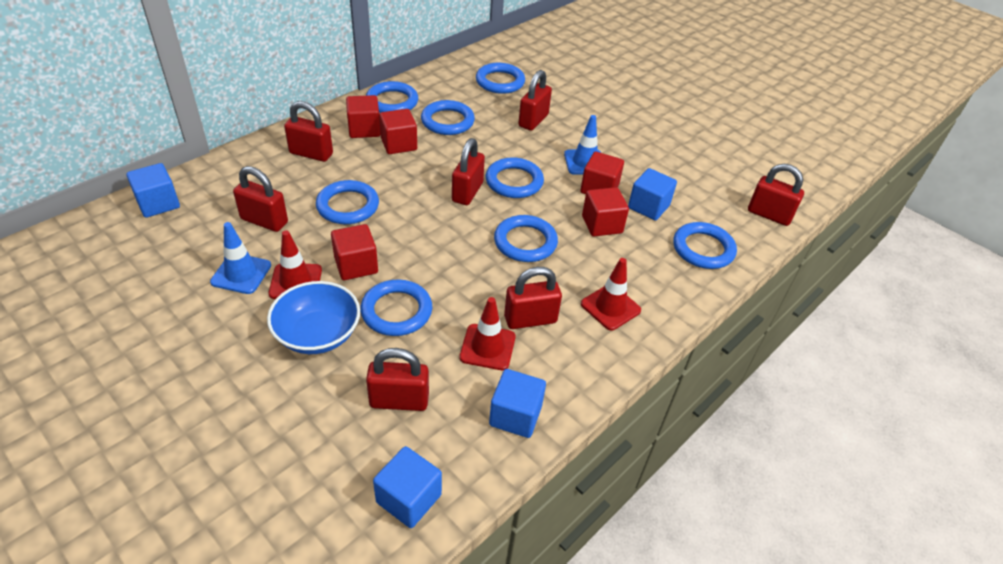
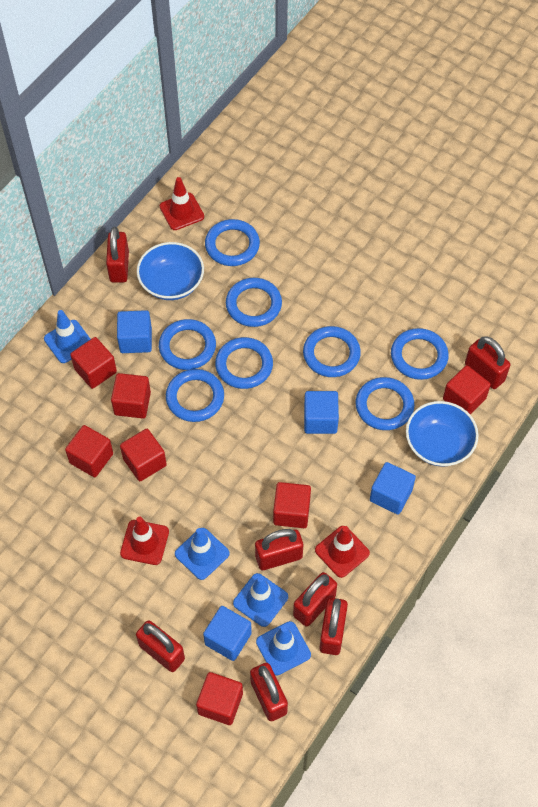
blue bowl: [267,281,360,354] = 1 -> [137,242,204,300] [406,401,478,467] = 2
blue traffic cone: [210,222,271,294] [564,115,601,175] = 2 -> [44,310,91,363] [175,528,230,580] [233,573,288,627] [256,621,311,675] = 4
red cube: [331,224,378,280] [346,95,380,138] [379,109,417,154] [580,151,624,194] [582,187,629,237] = 5 -> [65,425,113,477] [70,337,117,389] [111,373,151,418] [120,429,167,481] [196,672,243,725] [273,482,311,528] [443,365,491,415] = 7

